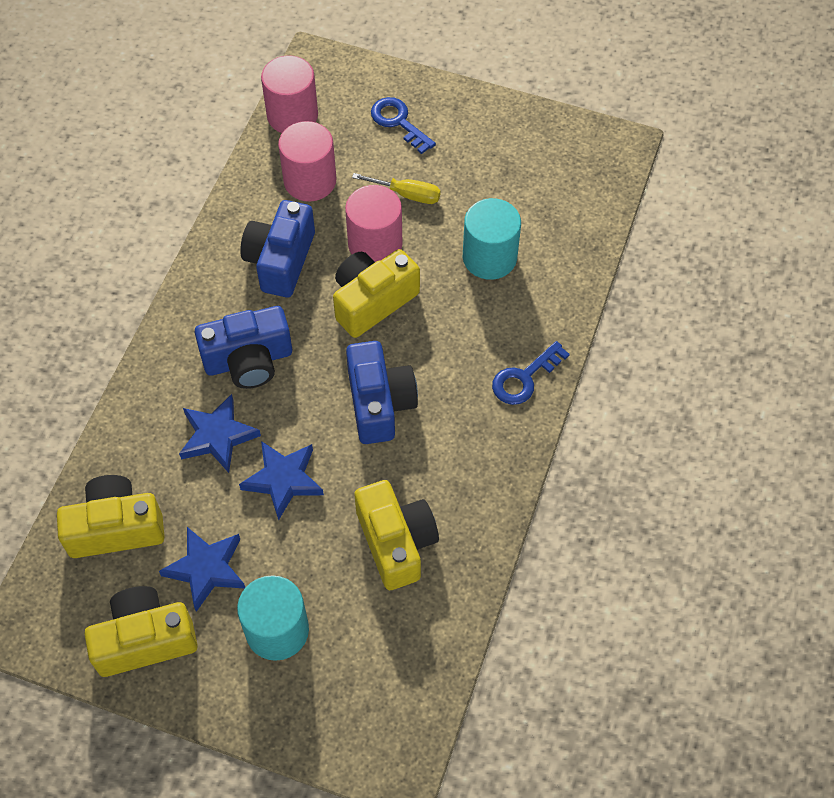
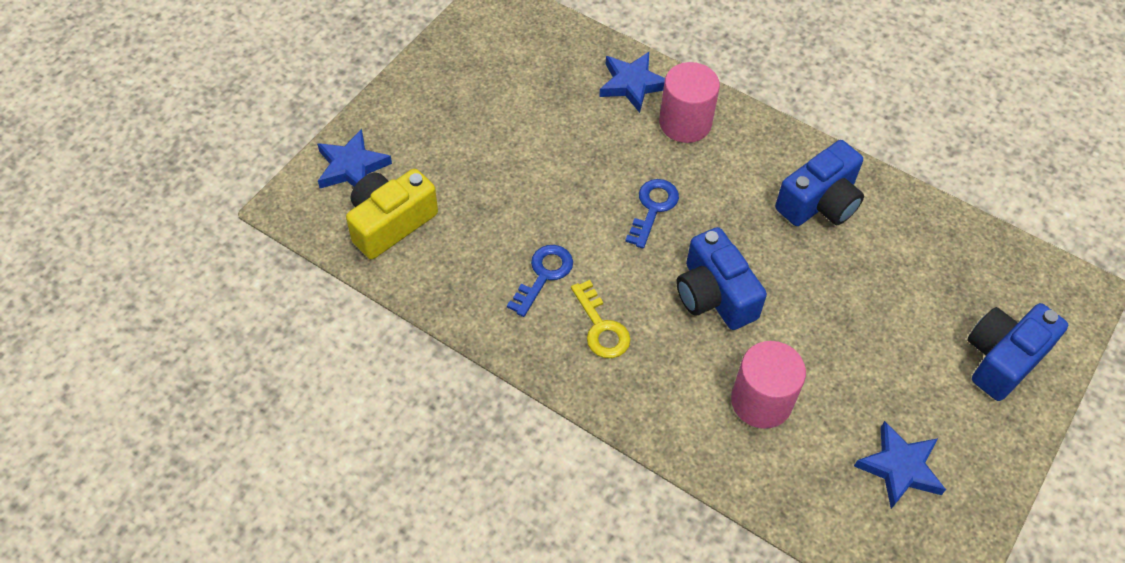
pink cylinder: [261,55,318,133] [278,121,336,202] [345,185,402,262] = 3 -> [659,62,720,143] [731,341,806,429] = 2
turquoise cylinder: [237,575,309,661] [463,198,521,280] = 2 -> none = 0
yellow camera: [57,475,165,558] [84,586,198,677] [333,249,420,338] [354,480,439,590] = 4 -> [346,169,438,259] = 1
yellow key: none = 0 -> [571,280,631,358] = 1
yellow screwdriver: [352,173,441,204] = 1 -> none = 0

